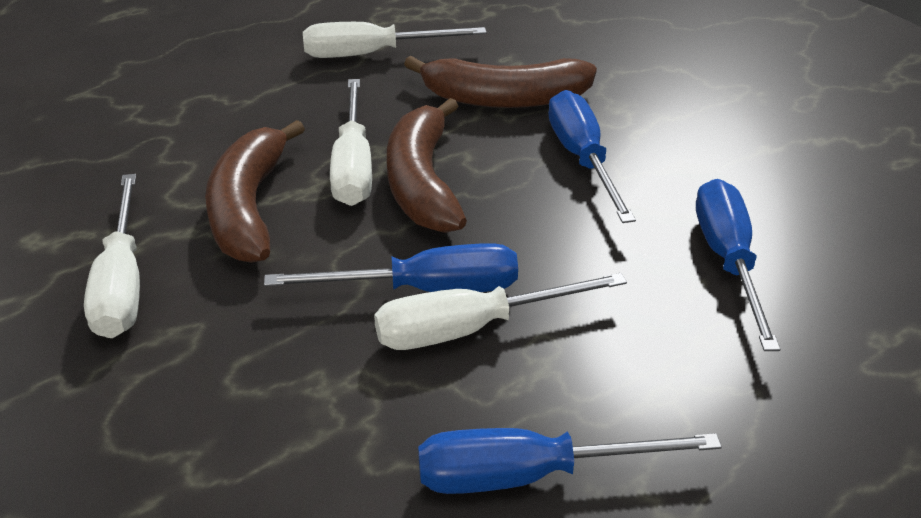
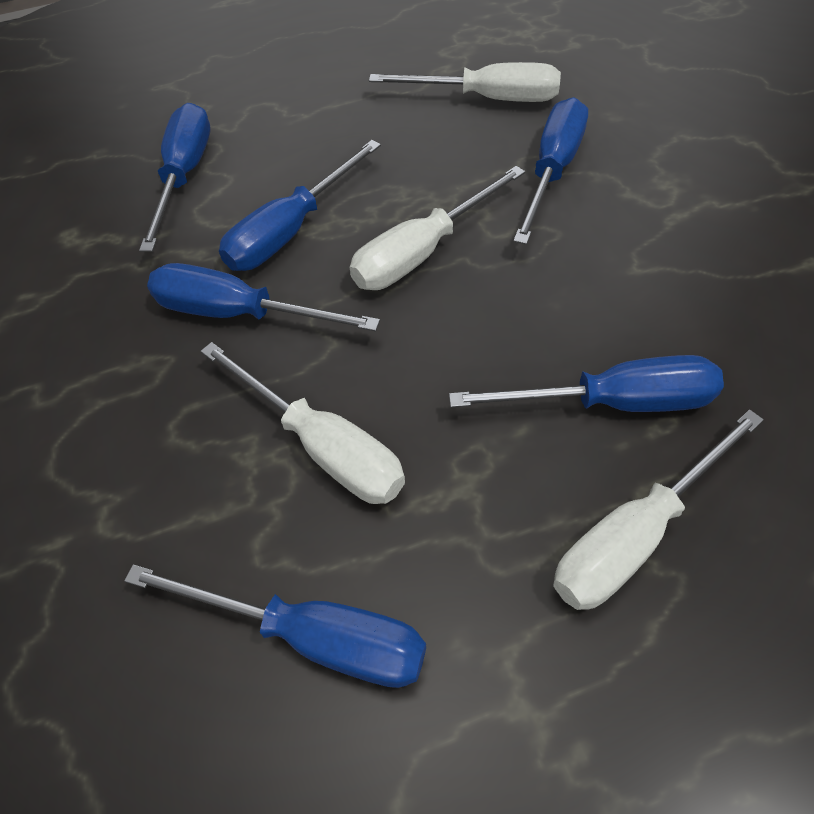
blue screwdriver: [264,243,518,292] [418,428,722,494] [548,90,636,223] [696,179,780,351] = 4 -> [124,564,426,688] [139,103,210,252] [147,263,380,331] [219,140,381,271] [449,355,724,412] [513,97,588,245] = 6
brown banana: [205,120,305,263] [387,98,467,233] [404,56,597,108] = 3 -> none = 0

